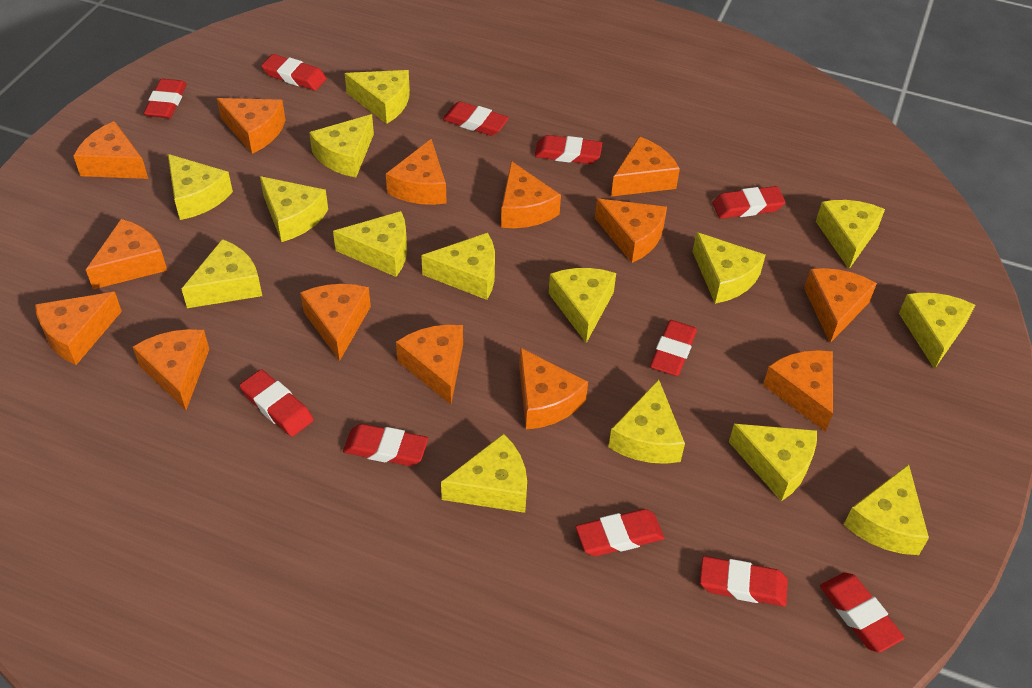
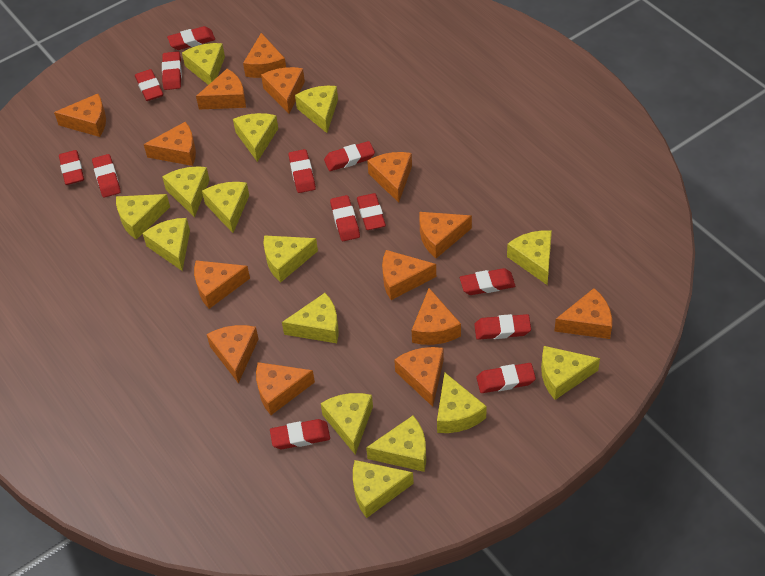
red eraser: [144,79,187,119] [240,369,314,437] [261,54,327,91] [343,424,428,466] [442,101,509,136] [534,135,602,164] [576,509,664,556] [650,320,697,376] [700,556,788,607] [712,186,785,219] [820,573,904,652] = 11 -> [59,150,84,185] [92,154,121,198] [135,69,163,101] [162,51,182,90] [167,26,215,50] [270,419,330,449] [289,149,316,193] [324,141,375,171] [330,195,360,241] [357,193,386,230] [460,268,515,295] [474,314,531,340] [476,363,536,393] = 13

